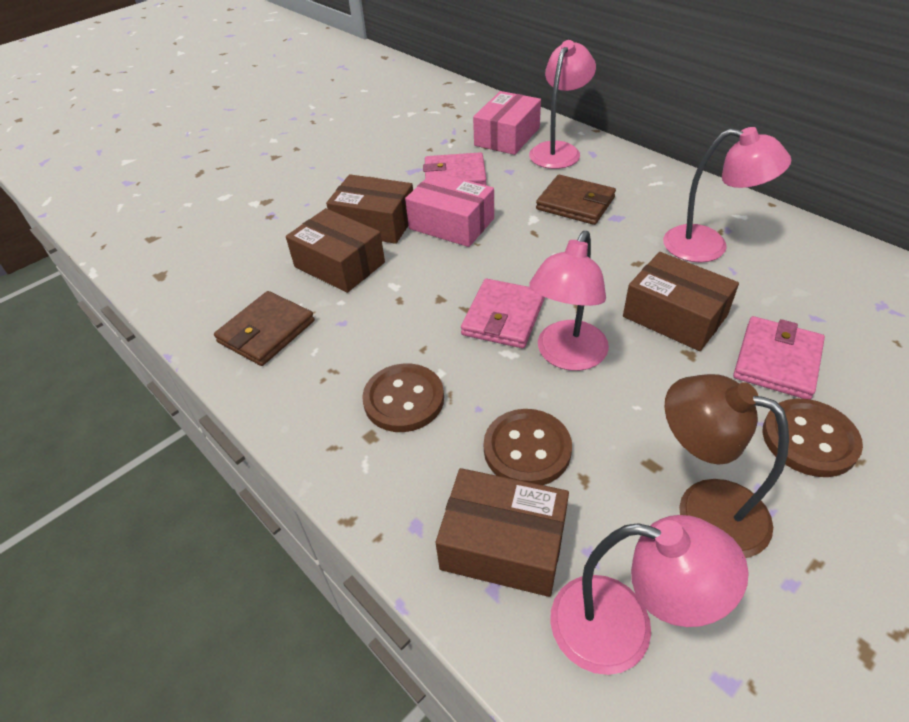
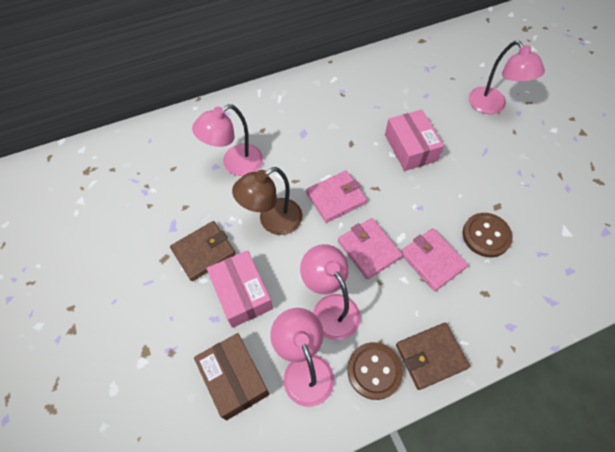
brown box: [286,208,385,293] [326,174,413,244] [436,468,569,597] [623,252,739,351] = 4 -> [194,333,269,420] = 1
brown button: [362,364,444,432] [484,409,572,485] [763,399,863,477] = 3 -> [347,342,403,400] [462,213,513,257] = 2

